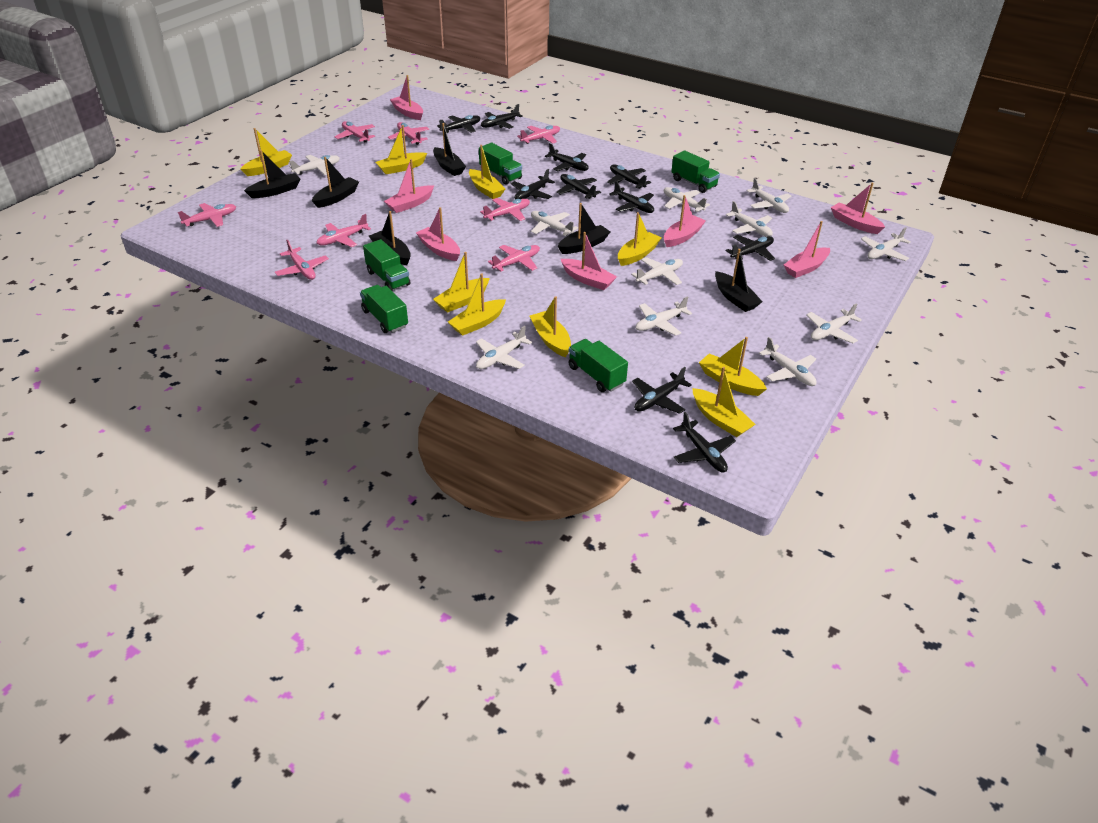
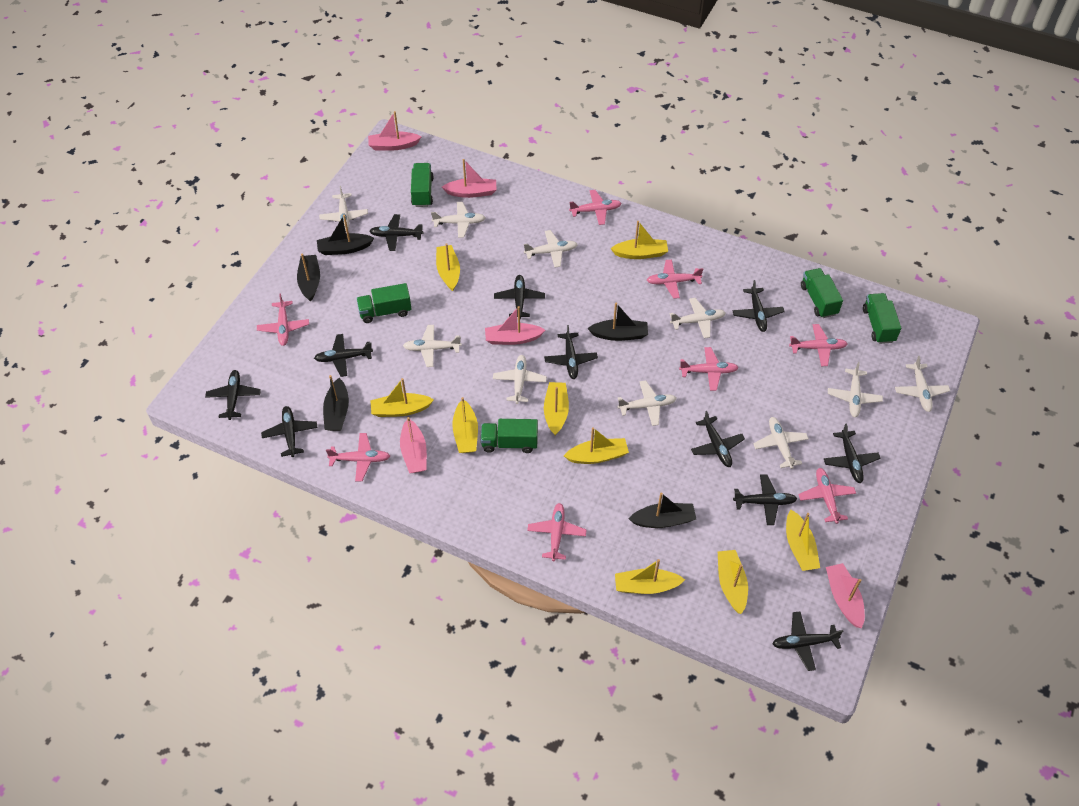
black boat: [244,150,300,198] [312,157,359,208] [369,211,411,265] [433,123,466,176] [558,203,610,254] [715,249,762,312] = 6 -> [297,254,320,302] [317,215,374,255] [323,375,349,431] [587,303,648,341] [628,493,696,528] = 5
black plane: [437,115,480,133] [481,104,523,129] [511,169,555,199] [545,143,589,171] [557,174,601,199] [607,164,651,189] [609,181,654,213] [632,367,692,414] [673,412,736,473] [726,235,775,261] = 10 -> [205,370,261,420] [261,406,318,457] [314,334,373,377] [369,214,424,251] [494,275,545,319] [544,325,598,379] [691,411,745,467] [732,280,785,332] [733,474,797,525] [772,612,843,671] [824,424,880,483] = 11
pink boat: [384,159,434,213] [390,75,423,120] [416,207,460,261] [561,232,617,290] [664,195,706,247] [784,221,830,278] [831,183,885,234] = 7 -> [368,111,421,151] [400,417,427,473] [442,159,497,198] [485,306,545,345] [826,563,865,628] = 5
white plane: [289,155,340,175] [476,325,532,369] [531,211,578,236] [631,257,683,285] [636,296,692,336] [664,187,710,212] [726,201,773,237] [746,178,791,213] [759,337,817,386] [806,303,862,343] [861,227,911,261] = 11 -> [319,186,368,231] [403,325,462,367] [431,202,486,238] [493,355,547,404] [524,230,578,267] [617,380,677,426] [670,298,725,338] [753,417,809,469] [828,362,883,417] [895,356,950,412] = 10

